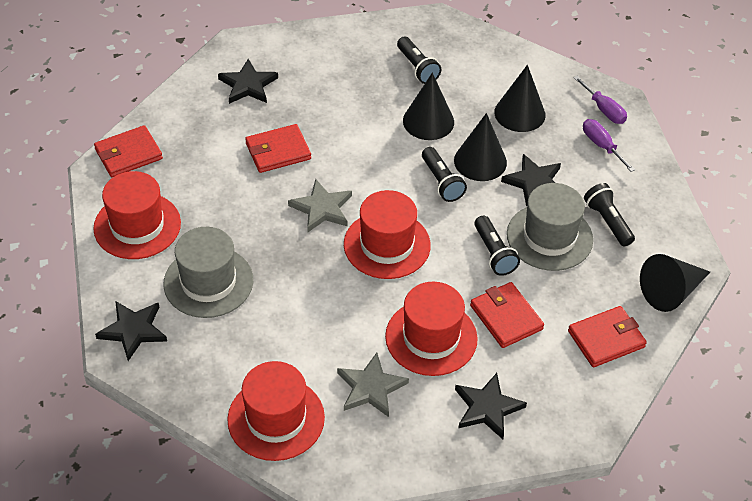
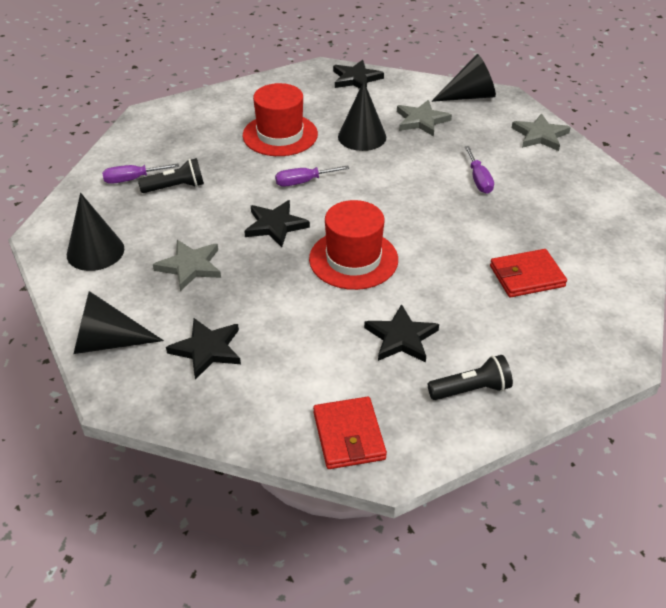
black flashlight: [397,37,442,84] [422,147,467,202] [474,216,520,276] [584,183,635,246] = 4 -> [138,158,204,193] [428,355,513,400] = 2
grey hat: [164,227,253,318] [507,183,593,271] = 2 -> none = 0
grey star: [288,179,352,232] [337,353,409,417] = 2 -> [153,240,221,291] [397,100,452,136] [512,114,571,151] = 3
purple screwdriver: [573,76,627,124] [583,119,635,172] = 2 -> [102,163,179,184] [275,165,350,187] [464,146,494,194] = 3
red hat: [93,171,181,259] [227,361,325,461] [344,190,431,279] [385,282,478,376] = 4 -> [243,83,318,156] [309,200,398,290] = 2
red wallet: [94,125,163,177] [245,124,311,173] [470,282,544,348] [568,306,647,367] = 4 -> [313,397,387,469] [490,249,567,297] = 2

